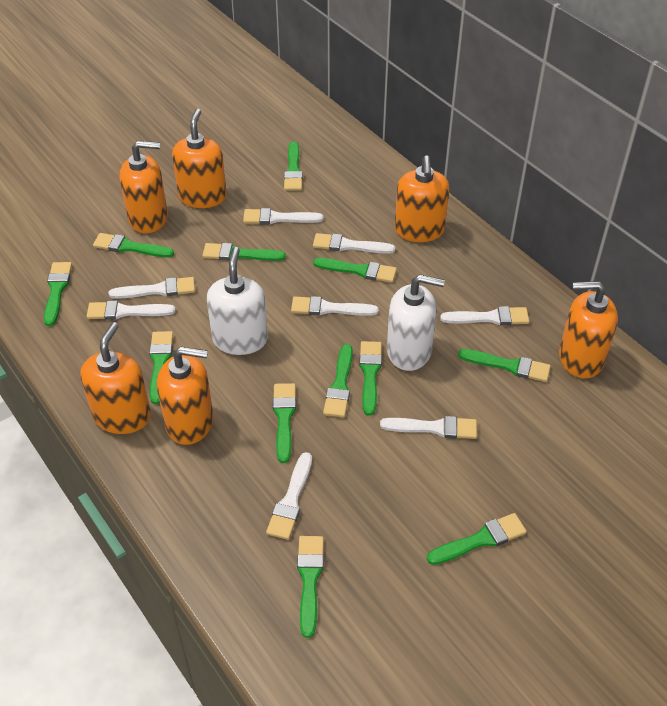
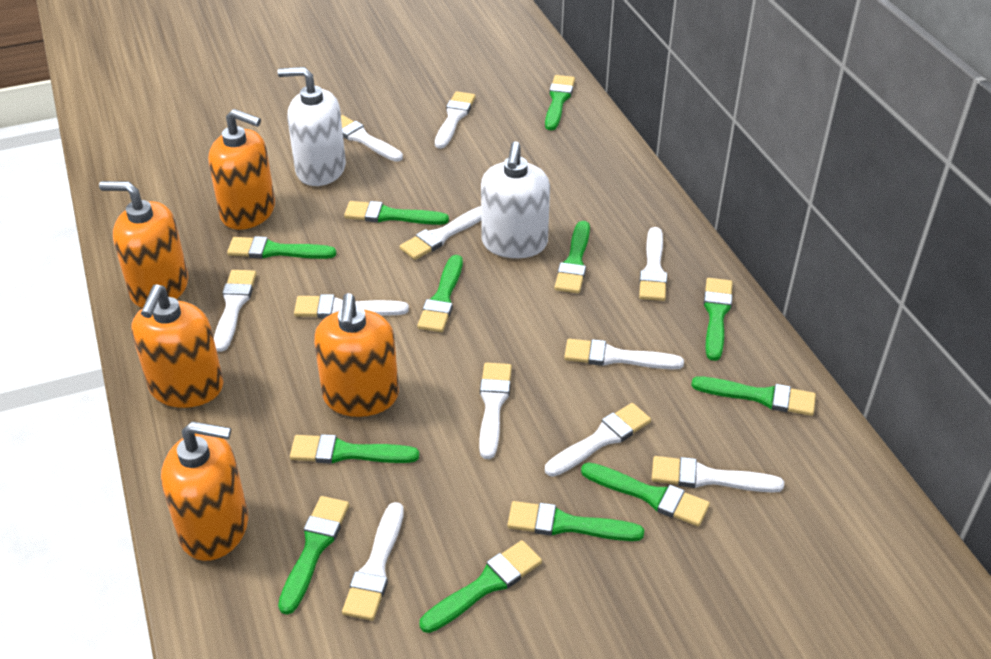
orange soap dispenser: [80,322,151,434] [119,141,168,233] [157,347,213,445] [172,109,227,208] [395,155,450,242] [559,281,618,378] = 6 -> [99,181,188,308] [131,284,224,408] [161,421,248,561] [208,109,275,230] [314,293,399,417] = 5
white brush: [86,301,176,320] [109,277,195,299] [243,208,323,224] [266,452,312,540] [291,296,379,316] [313,233,395,254] [380,416,477,439] [440,306,529,325] = 8 -> [214,270,256,352] [294,294,409,318] [341,115,403,162] [342,502,404,621] [400,206,481,260] [435,91,475,149] [479,363,512,459] [545,403,651,477] [564,339,684,369] [639,227,667,301] [652,456,784,493] = 11

